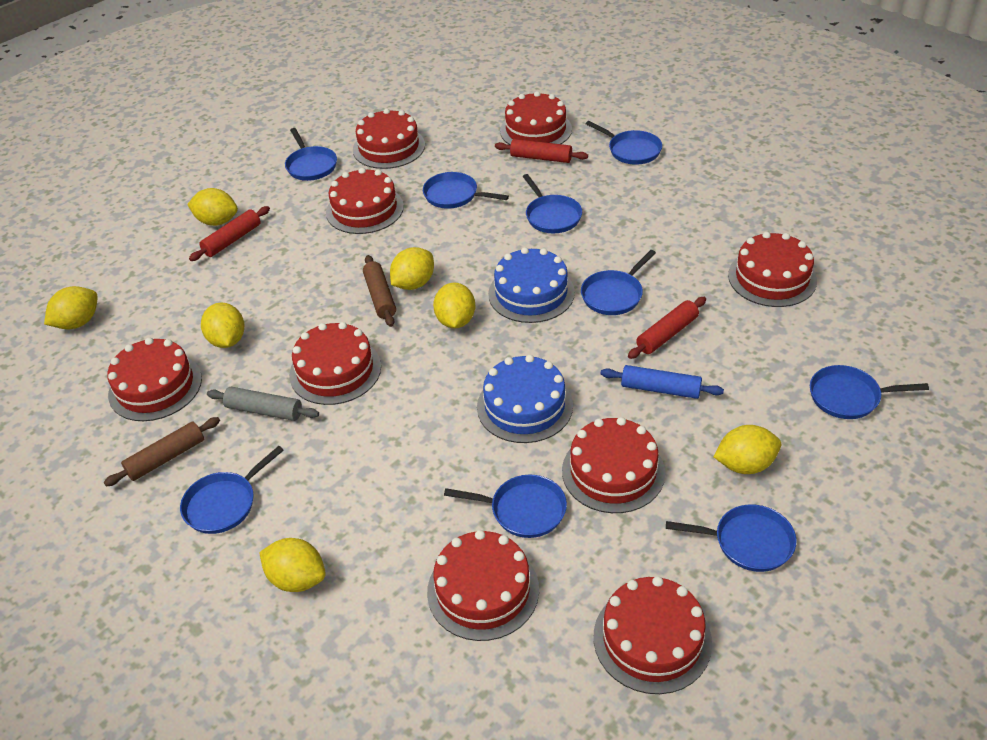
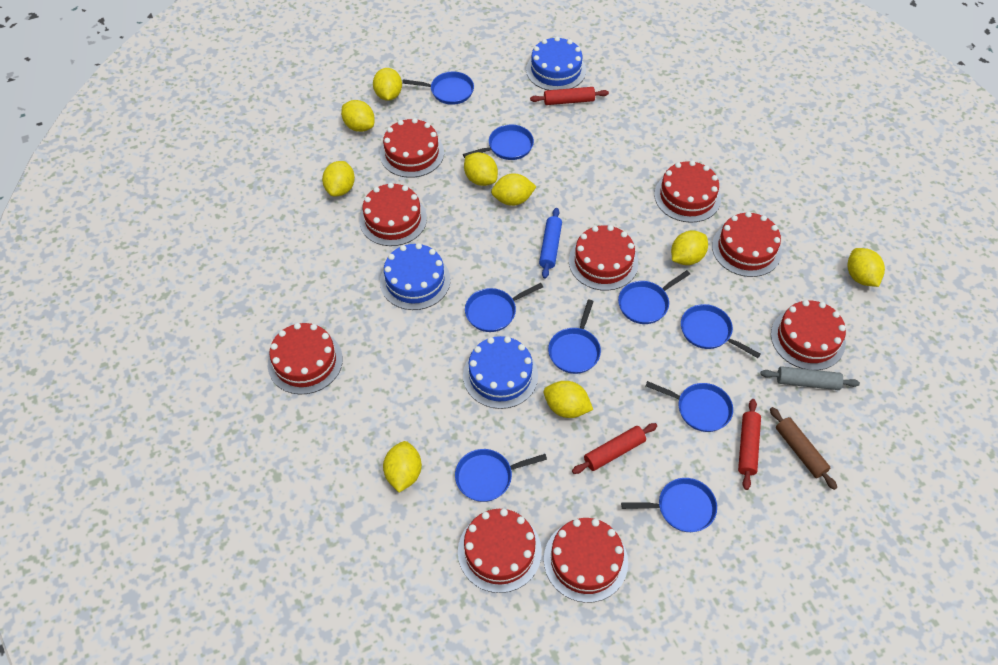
blue cake: [477,355,573,443] [488,247,575,323] = 2 -> [380,243,450,310] [463,336,538,409] [526,36,586,90] = 3
brown rolling pin: [104,417,220,486] [363,255,396,327] = 2 -> [770,407,837,490] = 1
yellow lemon: [44,286,98,330] [187,188,238,226] [201,303,245,348] [259,538,326,592] [390,247,434,290] [433,283,476,328] [714,425,781,474] = 7 -> [322,161,355,196] [341,100,375,132] [373,68,402,101] [383,441,422,492] [464,152,498,186] [491,173,537,206] [544,381,593,418] [671,231,708,265] [848,248,885,287] = 9

